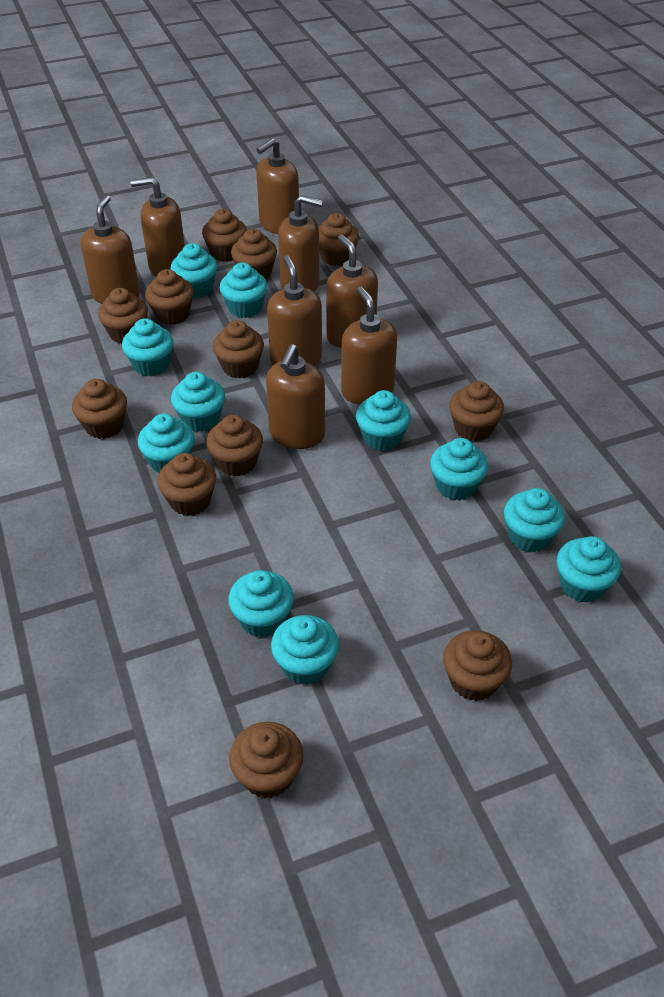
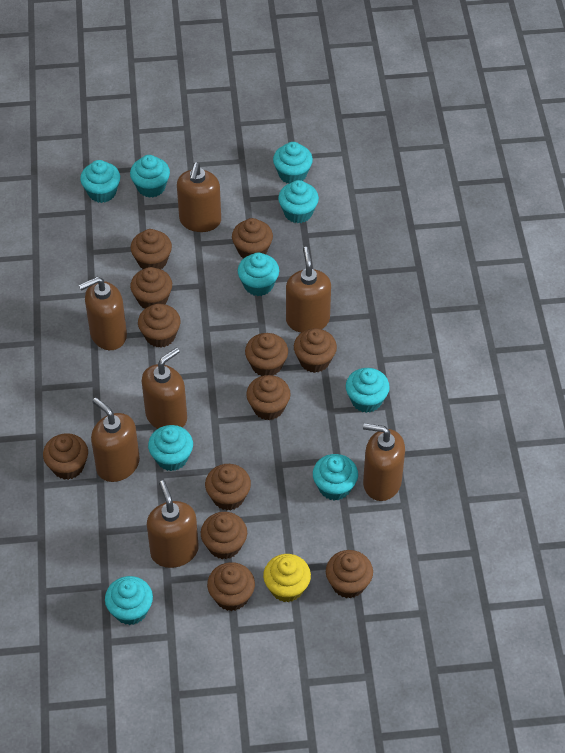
brown soap dispenser: [80,195,140,304] [130,177,185,277] [256,138,299,234] [266,344,325,449] [267,255,322,366] [278,195,323,292] [326,235,378,348] [341,286,397,405] = 8 -> [79,277,127,350] [91,398,140,482] [142,348,187,429] [147,480,199,568] [177,162,221,232] [286,247,331,333] [363,423,405,501] = 7
turquoise cupcake: [122,318,173,376] [138,414,195,473] [170,243,217,298] [171,372,225,432] [220,262,268,318] [228,570,294,637] [271,615,339,685] [356,390,411,451] [430,438,488,500] [504,488,565,552] [556,536,621,603] = 11 -> [80,160,120,203] [105,576,153,625] [130,155,170,198] [148,425,193,471] [238,252,279,296] [273,142,313,184] [278,180,319,223] [313,454,358,501] [346,368,390,413] = 9
yellow cupcake: none = 0 -> [263,554,311,602] = 1

